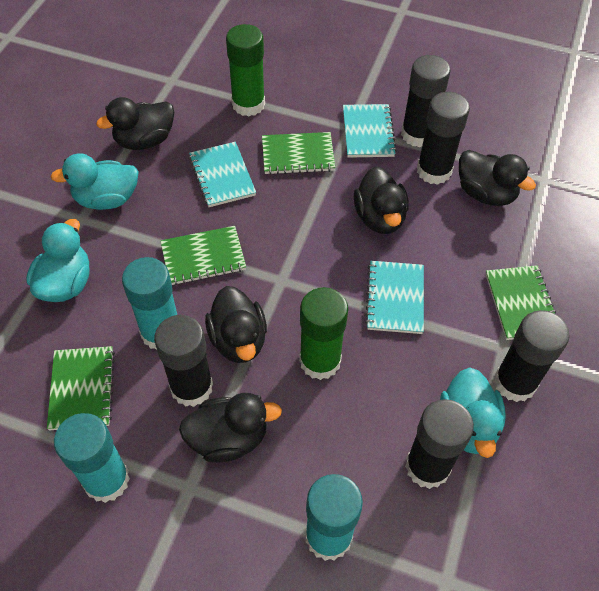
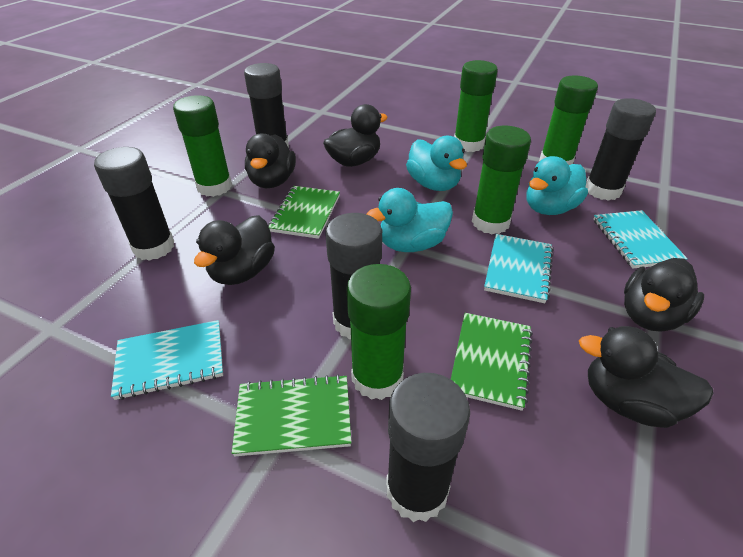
green glue stick: [226,24,265,117] [299,287,348,380] = 2 -> [173,95,232,197] [346,264,411,400] [454,60,498,152] [472,126,531,234] [539,75,598,165] = 5
green notebook: [47,346,115,430] [161,226,246,285] [262,132,335,175] [486,265,556,340] = 4 -> [232,374,351,456] [268,186,340,239] [451,313,533,411] = 3
turquoise glue stick: [54,413,130,503] [122,257,177,350] [305,474,363,561] = 3 -> none = 0

